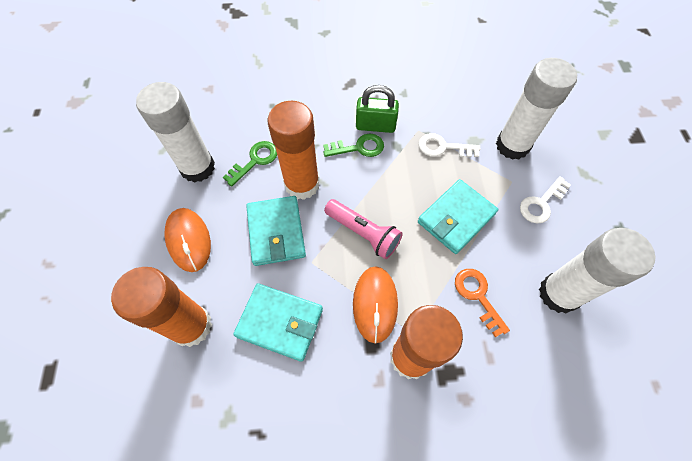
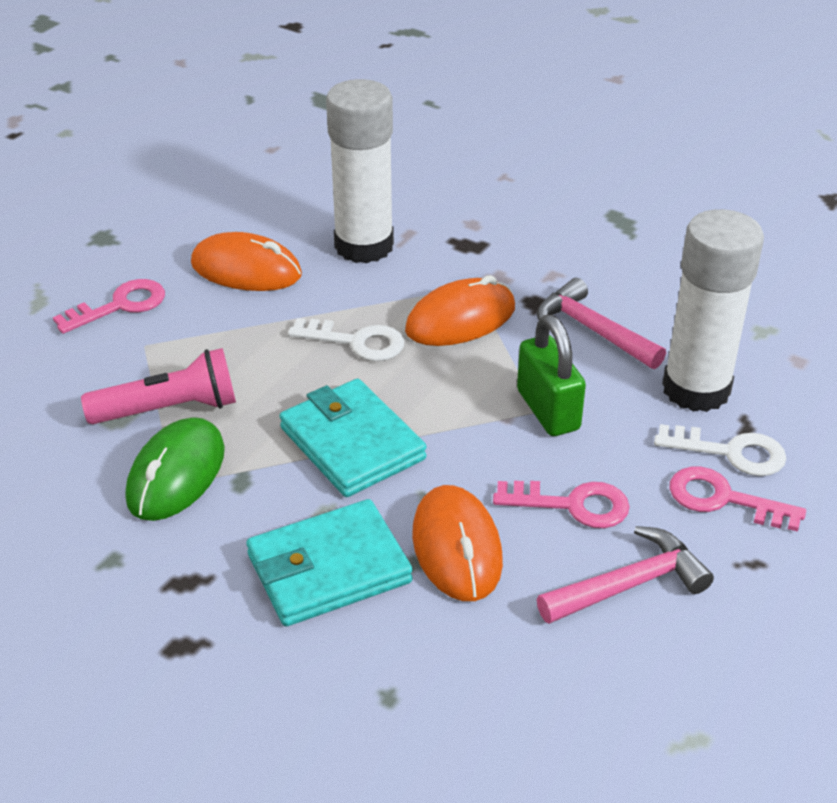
green key: [223,141,277,187] [323,134,384,157] = 2 -> none = 0
green mouse: none = 0 -> [126,417,225,521] = 1
orange glue stick: [111,267,212,347] [267,101,320,200] [390,305,463,379] = 3 -> none = 0
orange key: [455,269,510,337] = 1 -> none = 0
orange mouse: [165,208,211,272] [353,266,398,343] = 2 -> [191,232,302,291] [405,275,515,346] [412,485,503,601] = 3
pink hammer: none = 0 -> [537,278,666,369] [537,526,714,624] = 2
pink key: none = 0 -> [53,279,165,334] [493,481,630,528] [669,467,806,532] = 3
turquoise wallet: [233,283,323,362] [246,196,306,266] [418,179,498,254] = 3 -> [246,499,413,626] [279,379,427,497] = 2
white glue stick: [136,82,215,183] [496,58,577,160] [539,228,655,313] = 3 -> [326,79,394,263] [662,209,764,412] = 2

